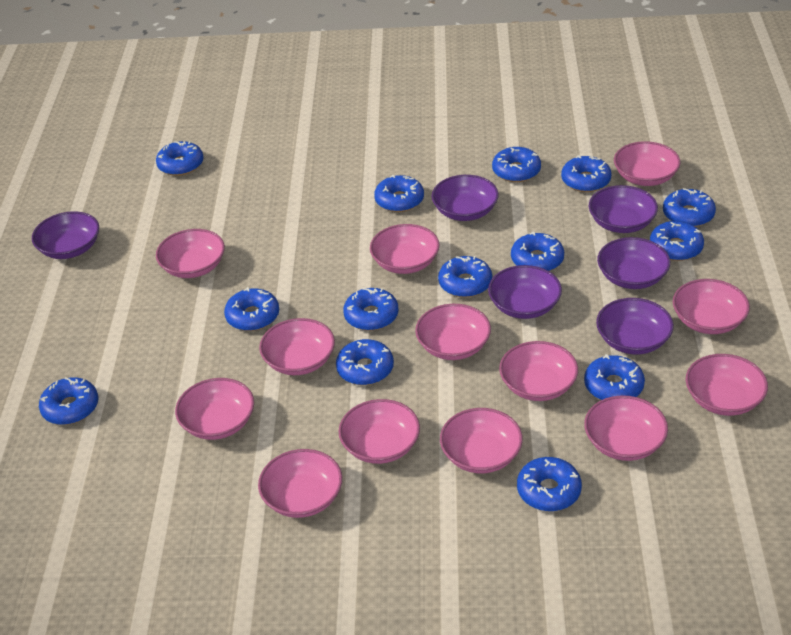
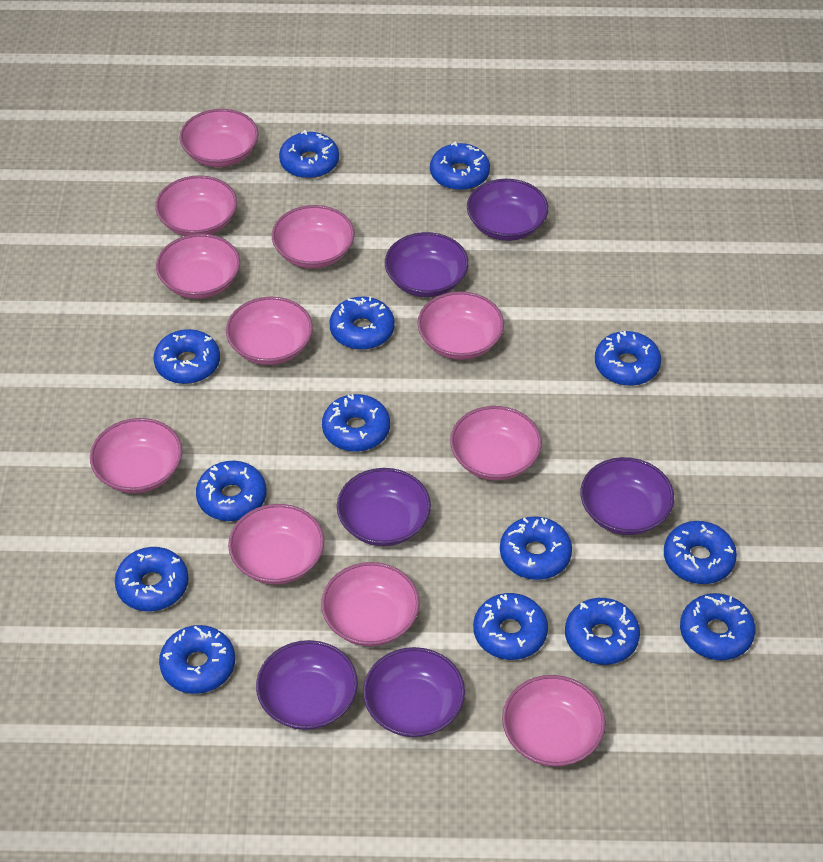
pink bowl: [156,229,225,278] [175,378,254,440] [258,449,342,518] [259,318,335,375] [338,399,420,464] [370,224,440,274] [415,304,491,360] [440,408,523,473] [499,341,578,401] [584,395,668,461] [614,141,680,186] [673,279,750,334] [686,354,768,416] = 13 -> [90,418,182,493] [155,175,237,236] [156,234,240,299] [180,109,259,167] [226,297,313,365] [228,504,324,584] [272,205,355,269] [321,562,420,647] [417,291,504,360] [450,406,542,481] [502,675,606,767] = 11

